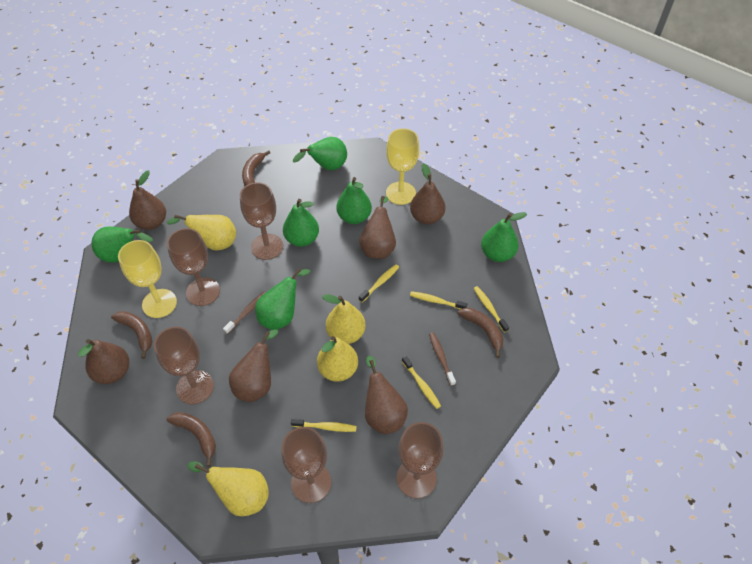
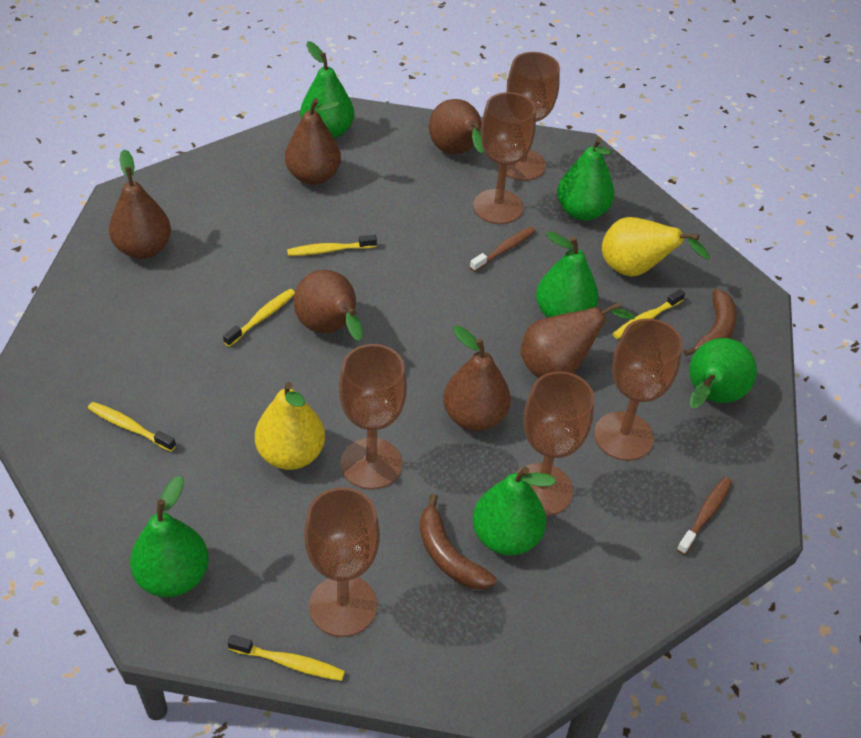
brown banana: [111,311,153,359] [167,412,216,467] [242,151,270,186] [458,308,503,358] = 4 -> [419,494,497,590] [684,289,737,356] = 2
brown goblet: [154,327,214,404] [167,228,220,306] [240,182,283,260] [281,427,331,503] [397,422,444,498] = 5 -> [304,487,380,637] [339,344,407,489] [473,92,536,224] [498,52,560,181] [516,371,594,516] [594,318,683,461] = 6
yellow goblet: [118,240,177,318] [386,128,419,205] = 2 -> none = 0
yellow pear: [167,215,236,250] [187,461,269,516] [317,336,358,382] [322,294,366,344] = 4 -> [255,382,325,470] [602,217,710,277] = 2

